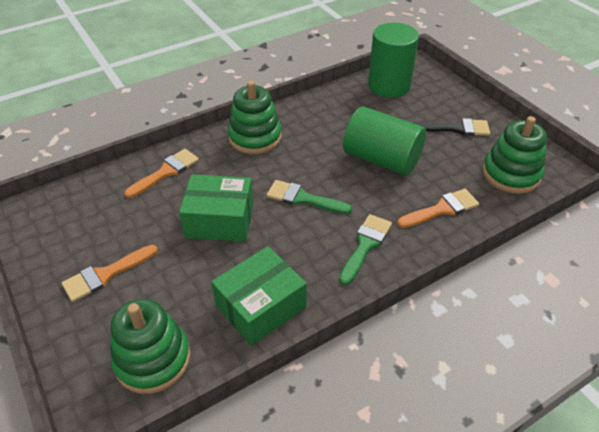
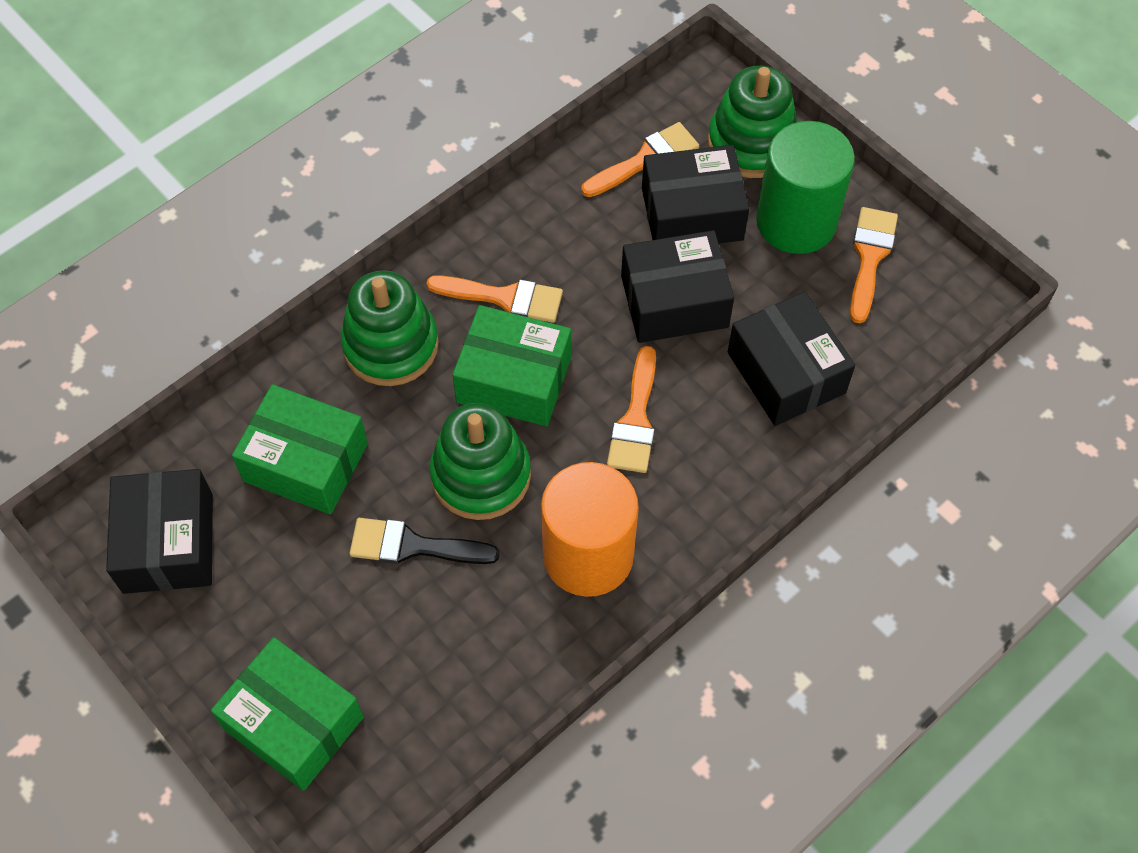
black box: none = 0 -> [106,469,213,594] [621,230,734,343] [642,145,749,243] [728,291,855,426] = 4
green box: [179,174,254,242] [211,246,307,346] = 2 -> [211,637,364,791] [232,384,368,514] [452,305,571,426] = 3
green brush: [267,180,352,214] [339,214,392,285] = 2 -> none = 0
green cylinder: [343,106,426,176] [368,22,419,98] = 2 -> [756,121,855,254] = 1
orange brush: [62,245,158,302] [124,149,199,198] [397,189,479,228] = 3 -> [426,275,563,323] [581,122,699,197] [607,346,656,473] [850,207,898,323] = 4
orange cylinder: none = 0 -> [541,462,639,597] = 1

